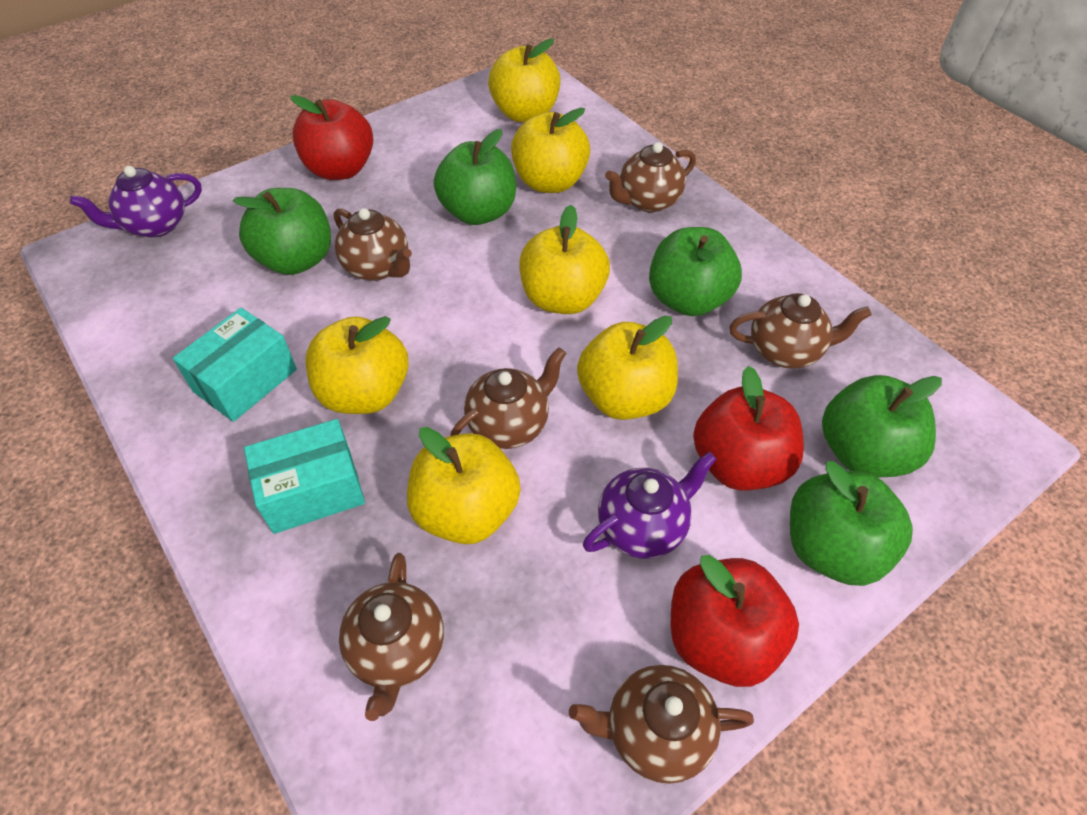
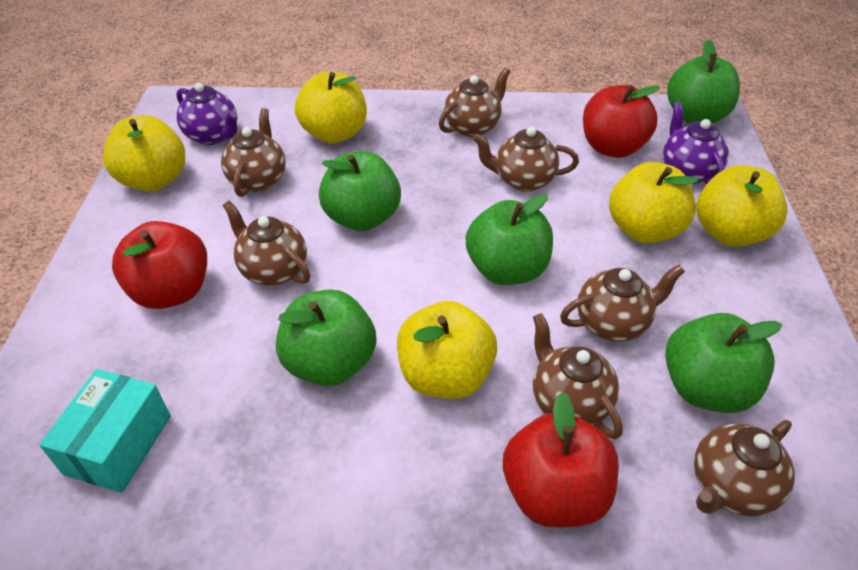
brown teapot: [333,208,412,281] [339,553,444,721] [450,347,566,449] [569,665,754,784] [605,142,696,212] [729,293,872,369] = 6 -> [221,108,286,197] [223,201,310,286] [439,67,511,137] [473,127,579,192] [533,313,623,439] [560,265,685,342] [694,420,795,517] = 7
turquoise box: [173,308,297,422] [244,419,365,534] = 2 -> [39,369,171,493] = 1
yellow apple: [305,316,409,414] [407,427,521,544] [488,39,561,122] [511,108,590,193] [519,205,610,314] [577,316,678,420] = 6 -> [103,115,185,191] [295,72,367,143] [397,301,497,399] [609,162,698,243] [697,165,787,247] = 5

